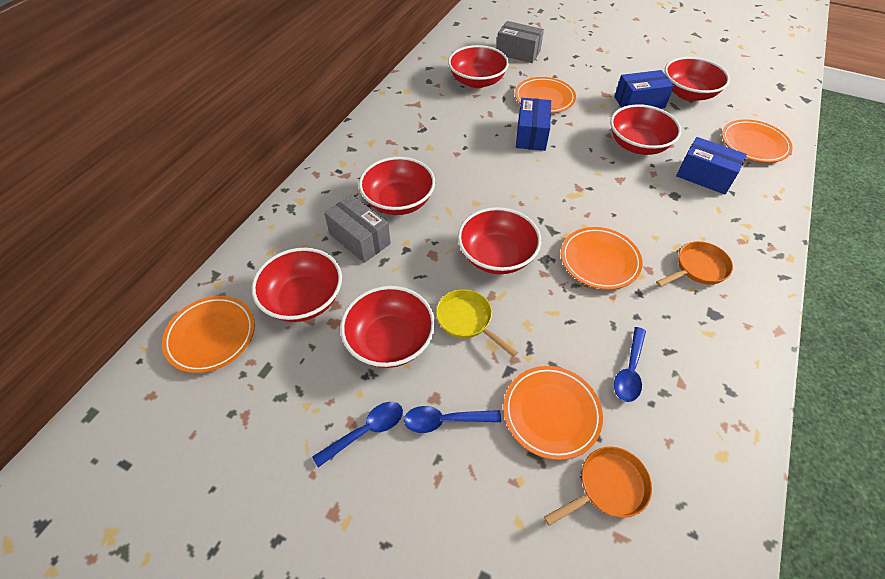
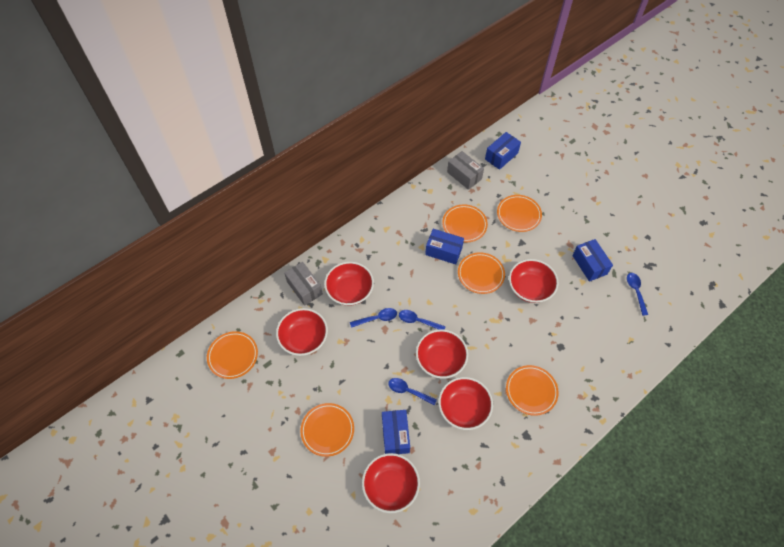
blue box: [516,98,551,151] [614,70,674,109] [676,137,747,195] = 3 -> [382,410,410,454] [425,229,464,264] [485,132,521,170] [572,239,613,282] = 4
blue spoon: [312,402,403,468] [404,406,501,433] [614,327,646,402] = 3 -> [350,308,397,328] [388,378,437,405] [399,310,446,330] [627,273,648,316] = 4
orange pan: [544,446,652,526] [656,241,733,287] = 2 -> none = 0
orange plate: [162,296,255,373] [504,366,603,460] [515,77,576,113] [561,227,642,290] [722,119,793,163] = 5 -> [207,331,258,379] [300,403,354,457] [442,204,488,242] [458,252,505,294] [497,195,542,232] [506,365,559,416] = 6
red bowl: [252,248,342,322] [340,286,435,368] [359,157,435,215] [448,45,509,88] [458,207,541,274] [610,104,681,155] [665,57,730,101] = 7 -> [276,308,328,356] [324,262,374,306] [362,453,420,513] [416,329,468,379] [438,377,493,430] [509,259,559,303] = 6
yellow pan: [436,289,518,357] = 1 -> none = 0

